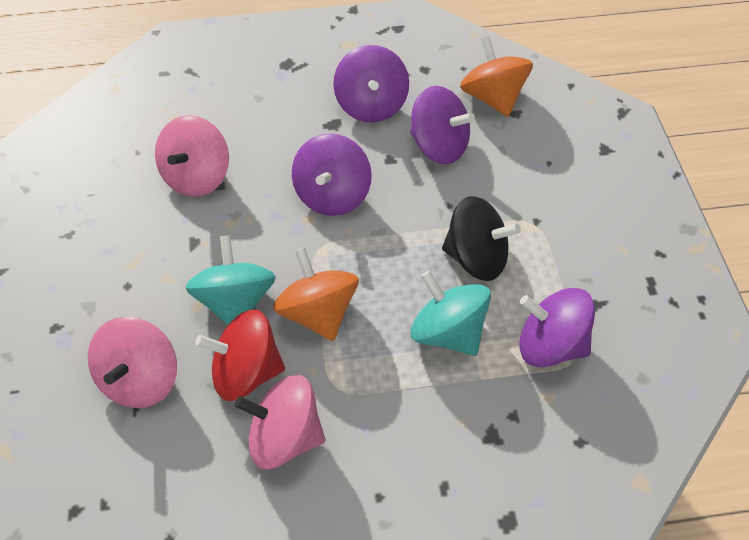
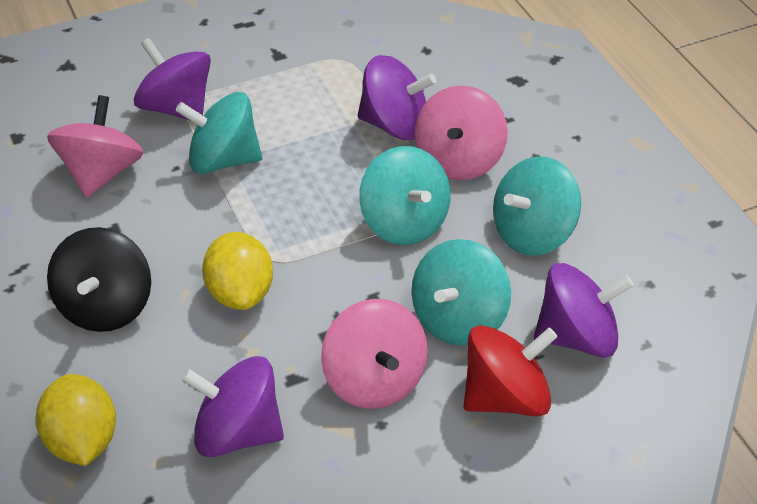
orange spinning top: [273,248,359,341] [460,36,533,117] = 2 -> none = 0
turquoise spinning top: [185,235,276,325] [410,271,491,356] = 2 -> [176,92,262,174] [359,146,450,245] [412,239,511,346] [493,157,581,256] = 4
yellow lemon: none = 0 -> [35,374,116,466] [202,232,273,310] = 2

